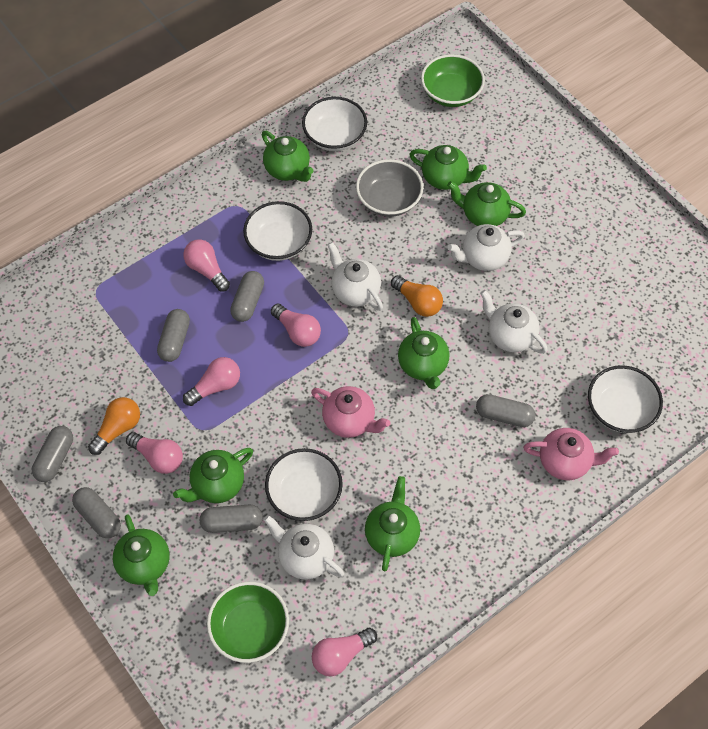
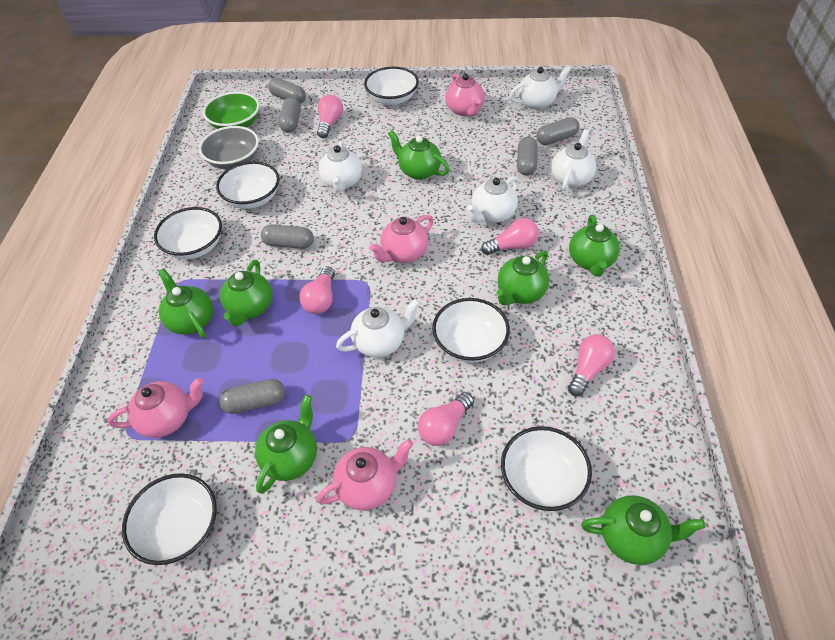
green bowl: [207,582,289,663] [421,54,485,107] = 2 -> [203,92,259,129] = 1
orange light bulb: [88,397,140,455] [391,275,443,317] = 2 -> none = 0
pink teapot: [311,386,391,438] [523,428,619,480] = 2 -> [108,378,204,438] [316,439,413,511] [369,215,434,263] [445,73,485,116] = 4
white bowl: [243,201,312,261] [265,448,343,521] [302,97,367,151] [588,365,663,433] = 4 -> [122,473,217,565] [154,207,222,259] [216,161,280,209] [364,67,419,105] [432,298,510,363] [501,426,592,511] = 6
white teapot: [264,515,344,580] [328,242,383,311] [447,224,525,271] [480,290,548,354] = 4 -> [319,141,362,193] [336,299,420,358] [467,176,519,223] [509,66,571,110] [551,129,596,191] = 5

